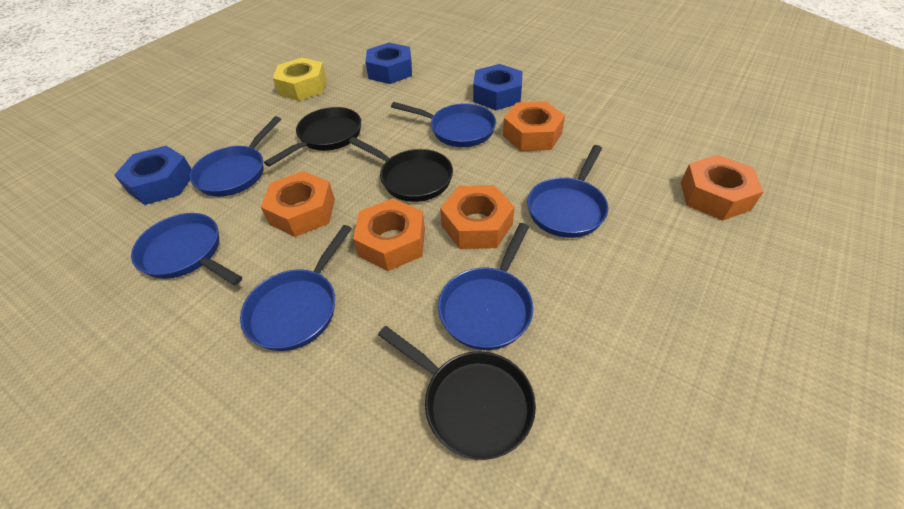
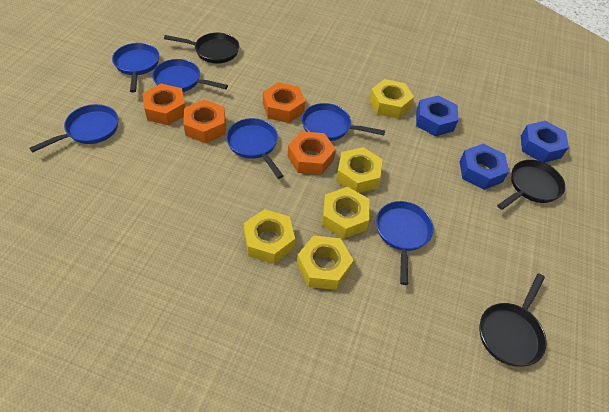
orange nut: [261,171,335,237] [353,198,425,271] [440,185,515,249] [503,101,565,151] [681,155,764,221] = 5 -> [142,84,185,125] [183,100,226,143] [263,82,305,123] [288,131,336,175] = 4
yellow nut: [273,57,327,101] = 1 -> [244,209,295,264] [297,236,354,290] [322,187,369,239] [336,147,383,193] [369,79,414,119] = 5

